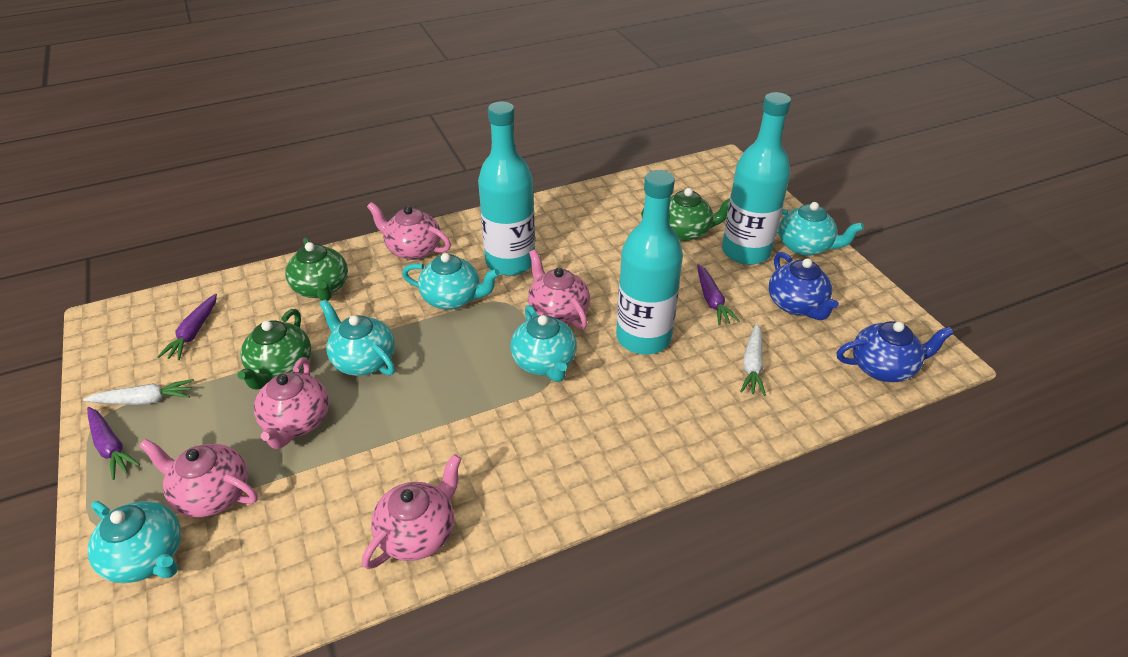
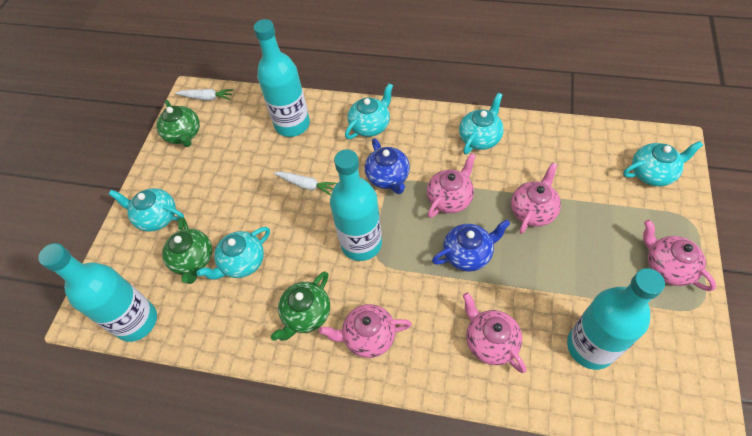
purple carrot: [87,407,140,480] [157,293,217,360] [697,264,740,325] = 3 -> none = 0
turquoise bottle: [478,101,535,276] [616,170,683,354] [722,92,791,265] = 3 -> [38,243,157,342] [254,19,310,137] [330,149,382,261] [567,268,665,370] = 4

